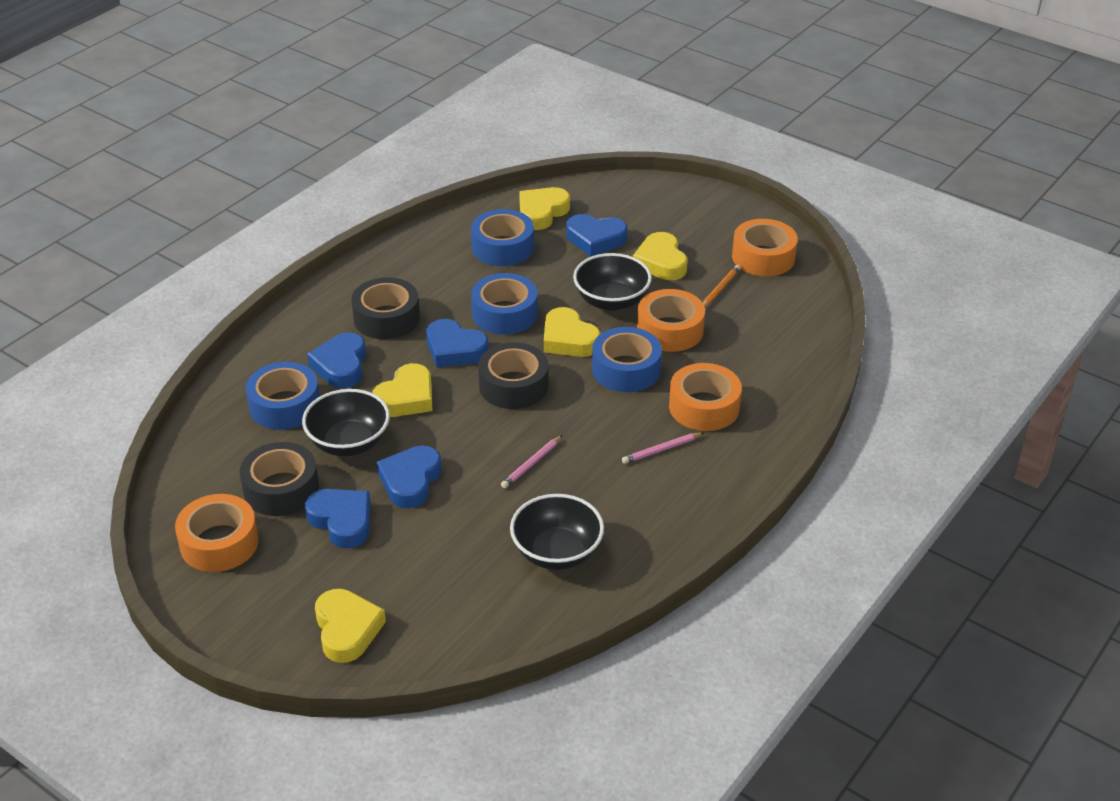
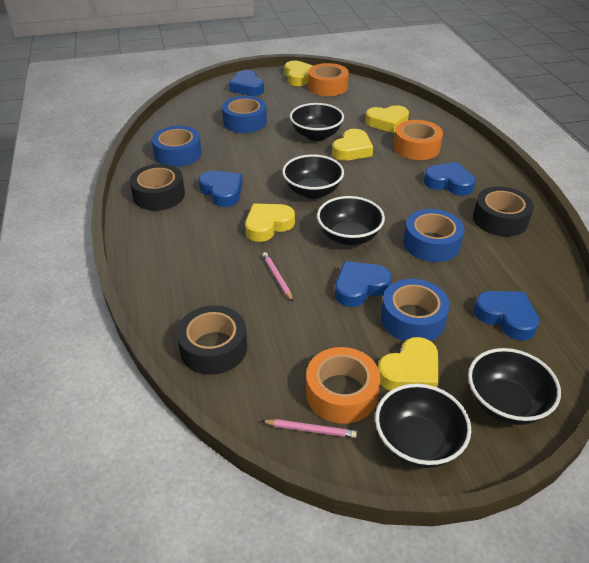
black bowl: [302,389,390,456] [510,494,604,570] [573,253,652,311] = 3 -> [282,154,344,199] [290,103,344,141] [317,196,385,245] [375,384,471,468] [468,348,561,425] = 5
orange pencil: [703,265,740,307] = 1 -> none = 0
orange tape: [175,494,259,572] [637,289,705,352] [669,363,742,431] [732,219,798,276] = 4 -> [306,347,380,424] [308,63,349,96] [394,120,443,160] = 3

